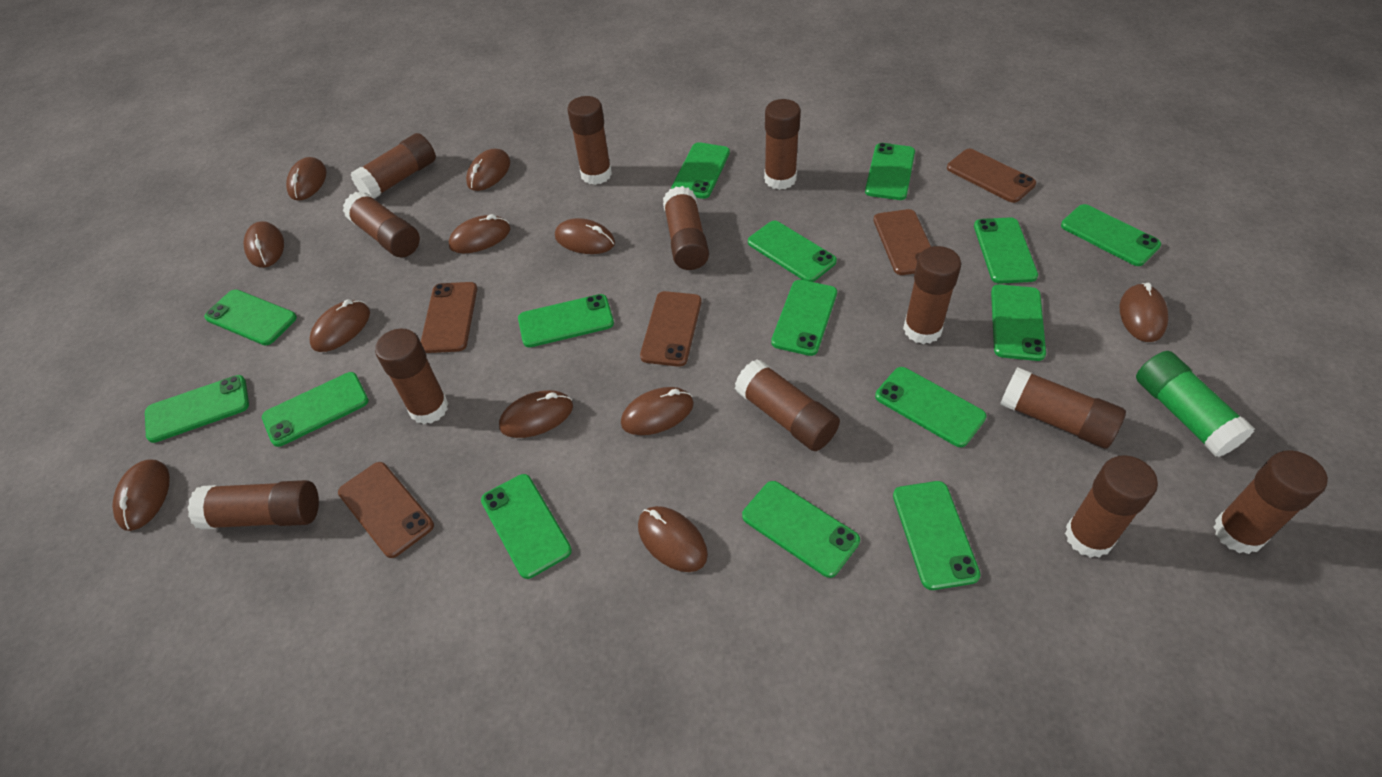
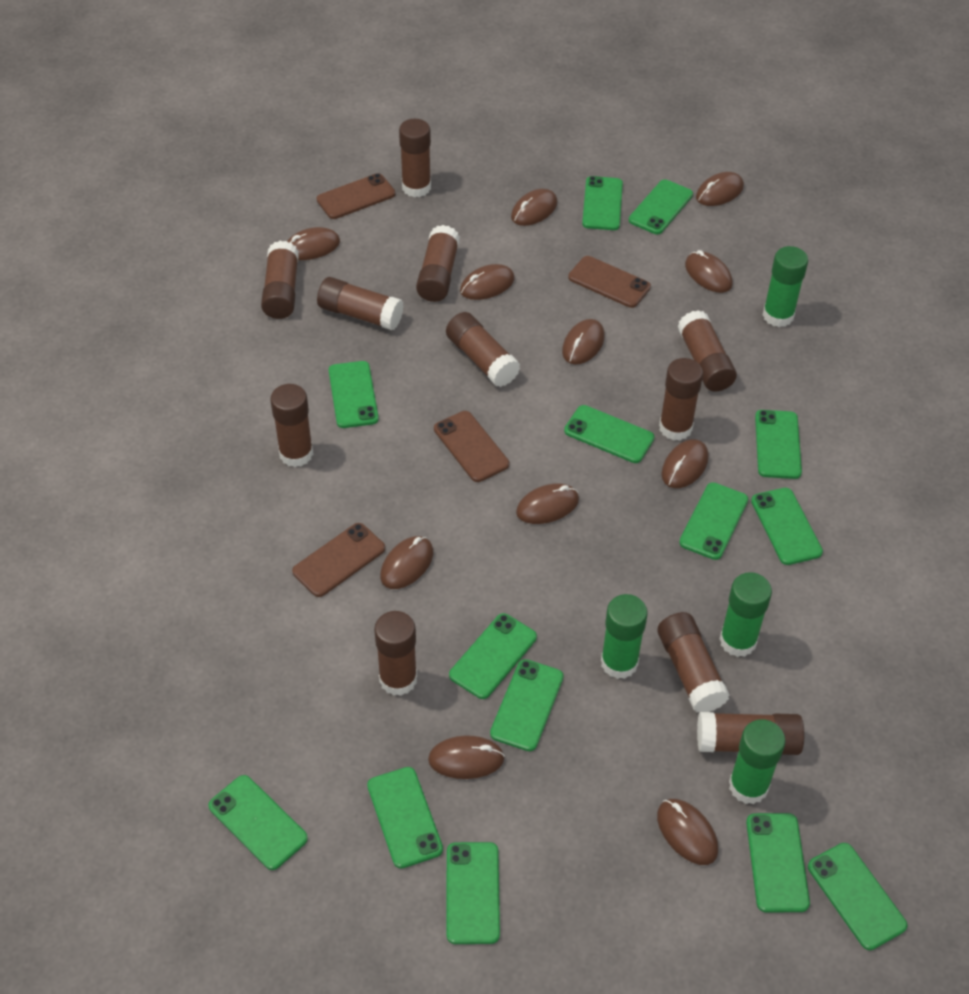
brown glue stick: [188,480,319,530] [343,191,420,258] [351,133,436,199] [375,329,449,424] [567,96,612,185] [663,186,709,270] [735,359,840,451] [764,99,801,190] [903,246,961,344] [1000,367,1126,449] [1065,455,1158,558] [1213,450,1328,554] = 12 -> [261,241,299,319] [270,384,313,467] [317,277,404,330] [374,611,417,696] [399,119,431,197] [416,225,460,302] [446,312,520,387] [657,612,730,713] [659,358,703,441] [678,310,737,391] [697,712,804,755] = 11
brown phone: [338,462,434,558] [421,282,477,353] [640,291,702,367] [873,209,931,275] [947,149,1036,203] = 5 -> [292,523,385,597] [316,173,396,219] [434,411,509,482] [568,256,651,308] = 4
green glue stick: [1136,351,1255,457] = 1 -> [601,594,648,679] [720,572,772,657] [729,719,786,804] [763,246,808,327] = 4
green phone: [145,375,249,443] [204,290,297,345] [262,372,369,447] [481,474,572,579] [518,294,614,347] [671,142,730,199] [742,481,860,578] [748,221,837,282] [771,280,837,356] [865,143,915,200] [875,367,987,447] [893,481,981,590] [974,217,1038,284] [991,284,1046,361] [1061,204,1161,266] = 15 -> [208,775,308,870] [329,361,379,428] [367,767,443,869] [446,842,500,944] [449,613,537,699] [490,659,564,751] [564,405,655,463] [582,176,623,230] [629,179,693,234] [679,482,748,560] [746,813,810,913] [751,488,823,565] [755,410,802,479] [808,843,907,950] = 14

